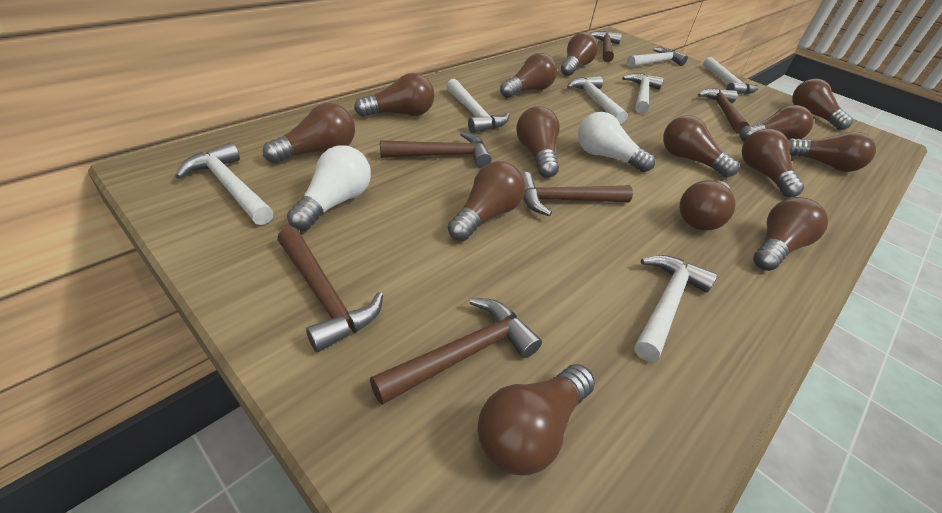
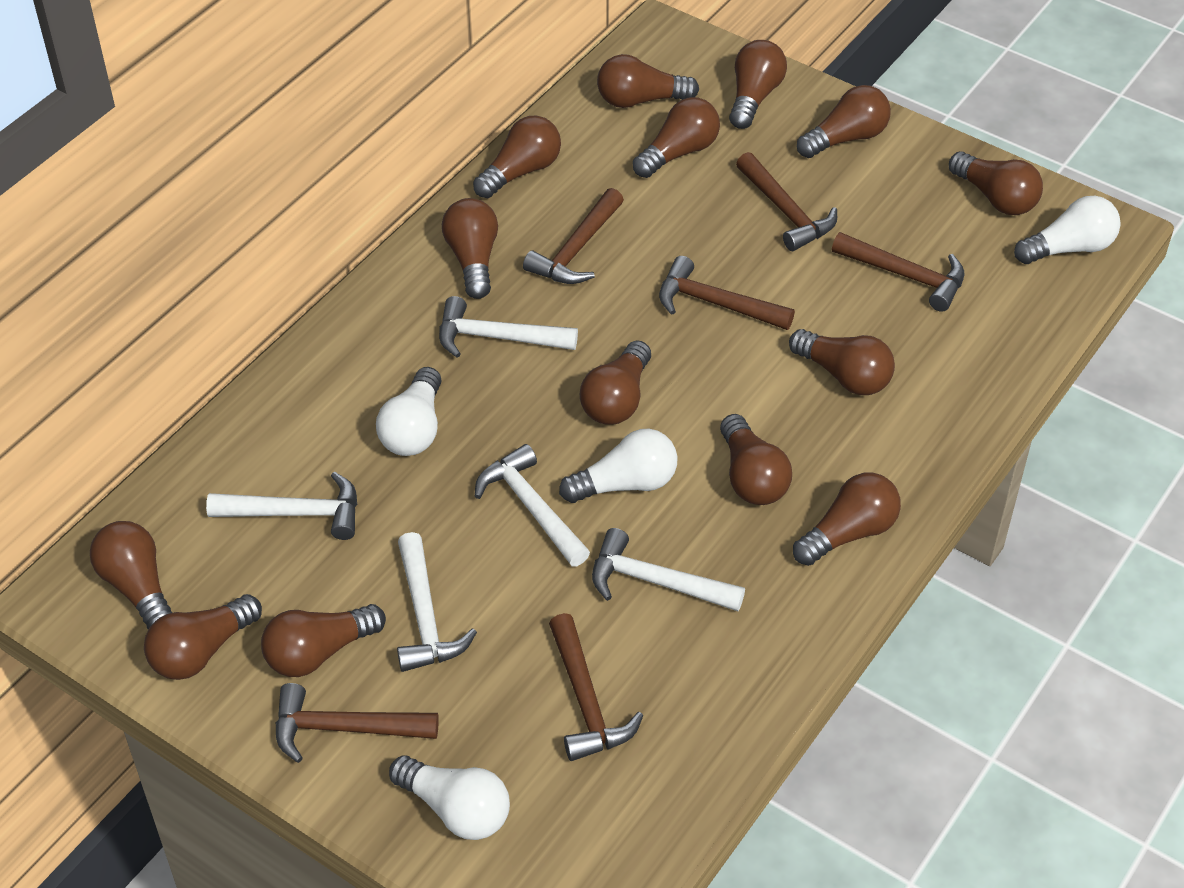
white hammer: [175,143,274,225] [446,79,510,133] [567,76,628,124] [622,73,664,114] [627,48,688,68] [634,255,717,362] [703,57,758,94] = 7 -> [206,472,357,540] [397,532,477,672] [439,296,578,358] [475,444,590,567] [592,528,745,611] = 5
white light bulb: [287,145,371,231] [578,112,655,172] = 2 -> [376,367,442,456] [389,755,510,840] [559,429,677,503] [1014,196,1121,264] = 4

